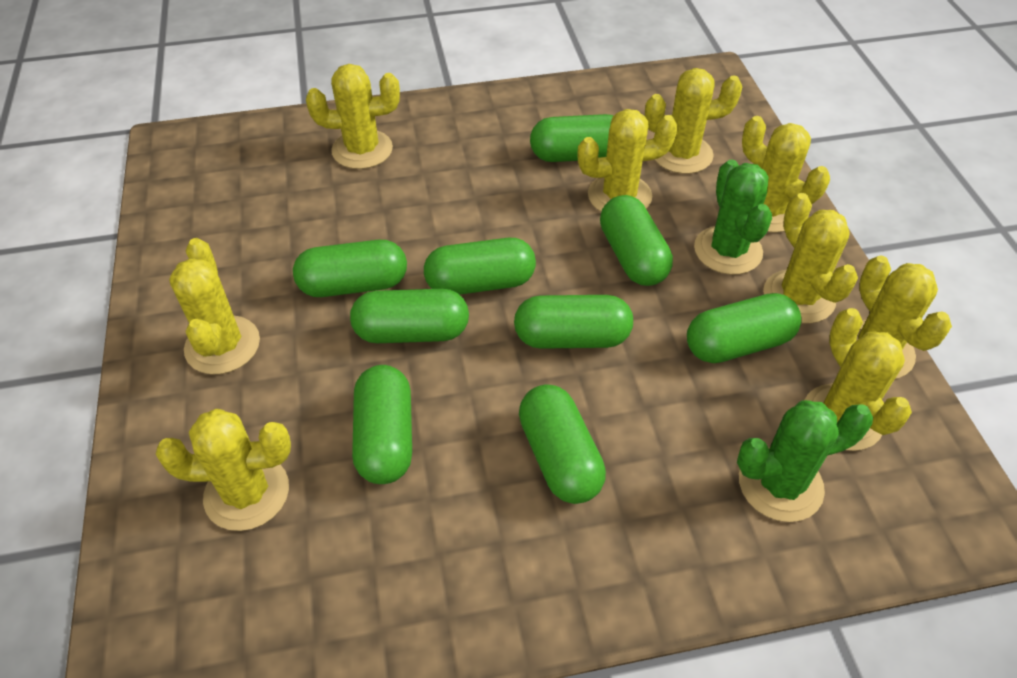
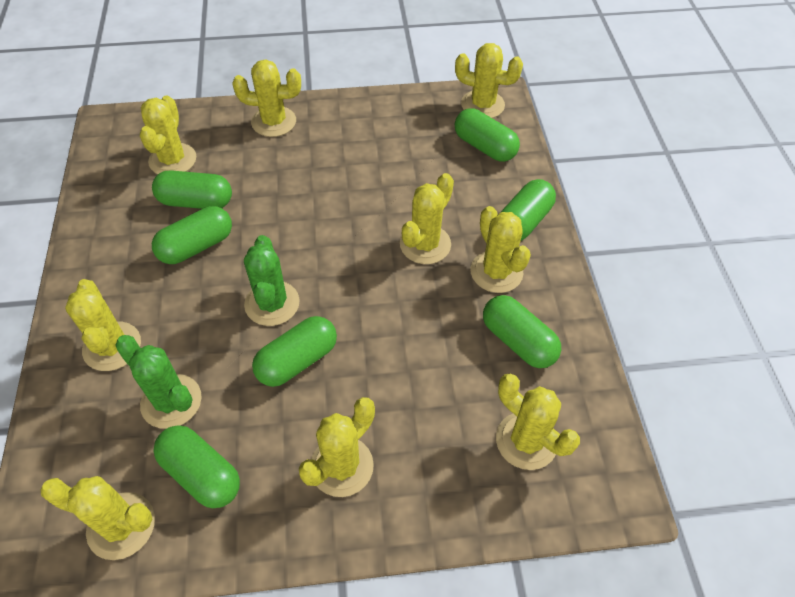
green capsule: [293,240,407,297] [350,289,469,343] [352,365,412,484] [424,238,536,295] [514,295,633,349] [519,385,606,504] [530,114,614,162] [600,195,673,286] [687,293,801,363] = 9 -> [152,171,232,209] [152,206,232,264] [153,425,240,508] [252,316,337,387] [455,108,520,162] [483,295,561,368] [500,179,556,241] = 7

